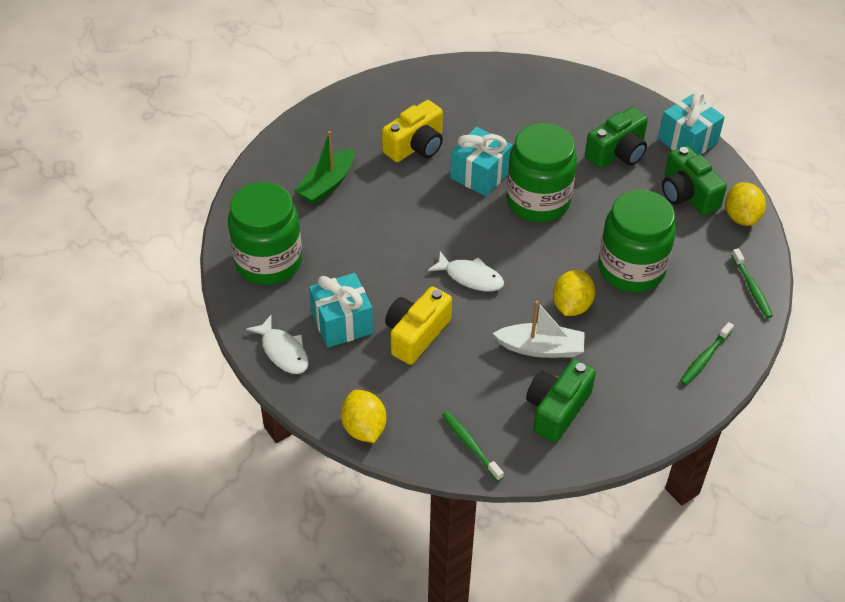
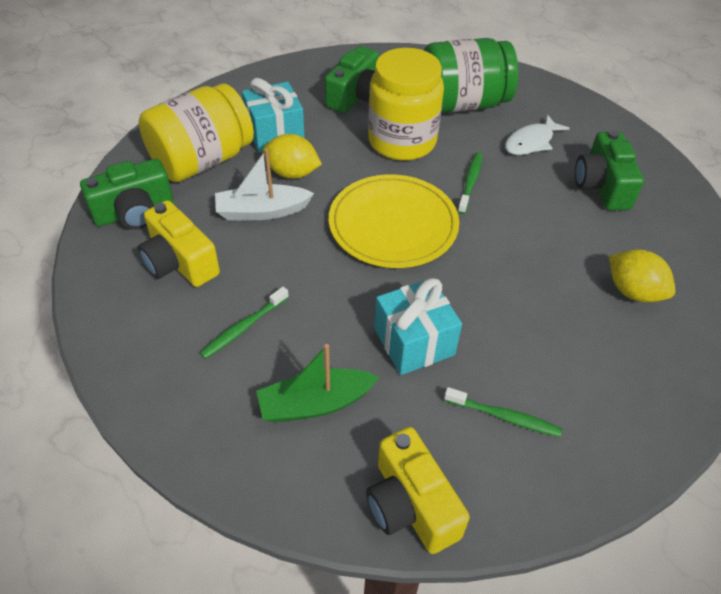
green jar: [228,182,302,285] [506,123,577,222] [598,190,676,293] = 3 -> [424,38,518,113] = 1
turquoise gift: [309,273,373,348] [450,127,513,196] [658,92,725,155] = 3 -> [242,78,305,153] [374,278,462,375] = 2
white fish: [246,315,309,374] [427,251,504,291] = 2 -> [505,114,570,155] = 1
yellow jar: none = 0 -> [139,84,254,182] [368,48,444,161] = 2
yellow lemon: [341,390,386,443] [553,270,595,316] [725,182,766,226] = 3 -> [263,134,322,179] [609,249,675,302] = 2
yellow plate: none = 0 -> [329,174,459,268] = 1

